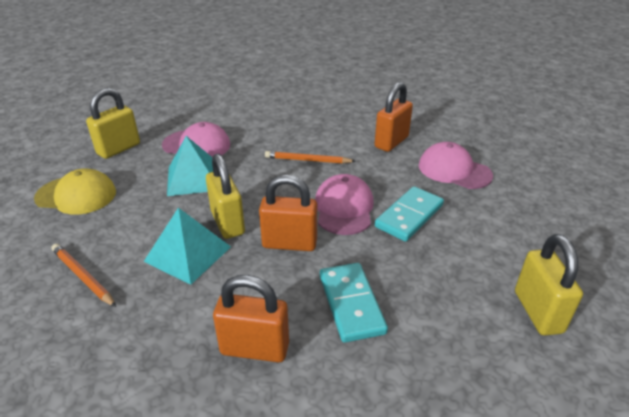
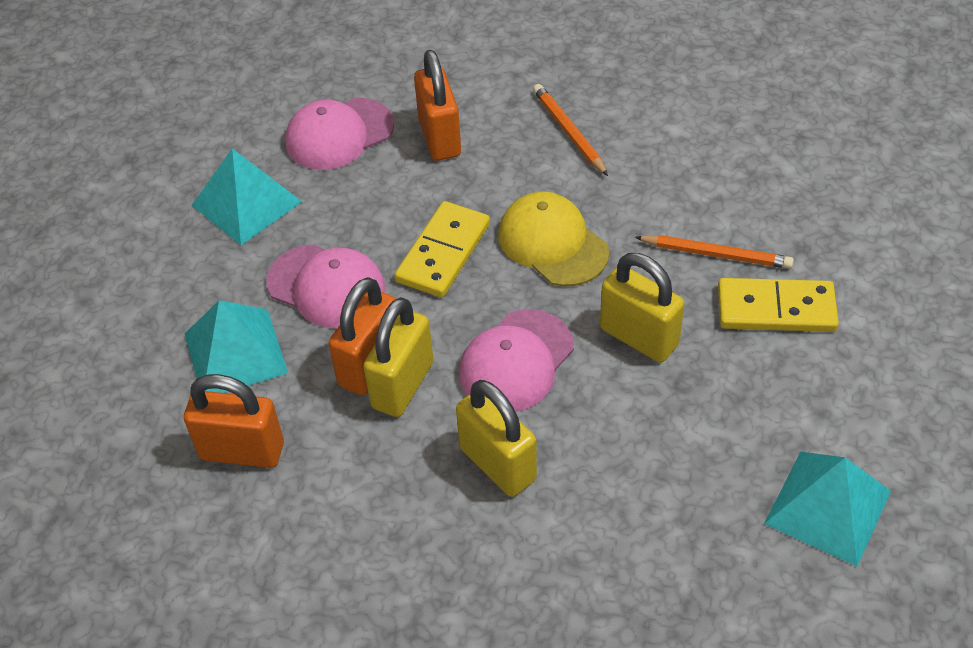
turquoise domino: [320,263,388,343] [375,187,444,242] = 2 -> none = 0
turquoise pyramid: [144,208,231,285] [167,136,213,196] = 2 -> [185,300,288,393] [191,148,302,245] [764,452,891,566] = 3
yellow domino: none = 0 -> [395,201,490,298] [718,278,839,332] = 2

